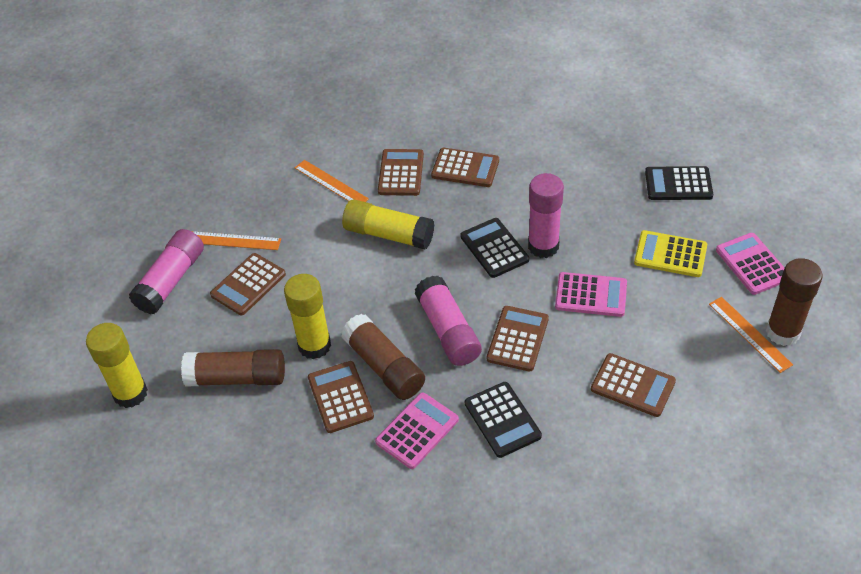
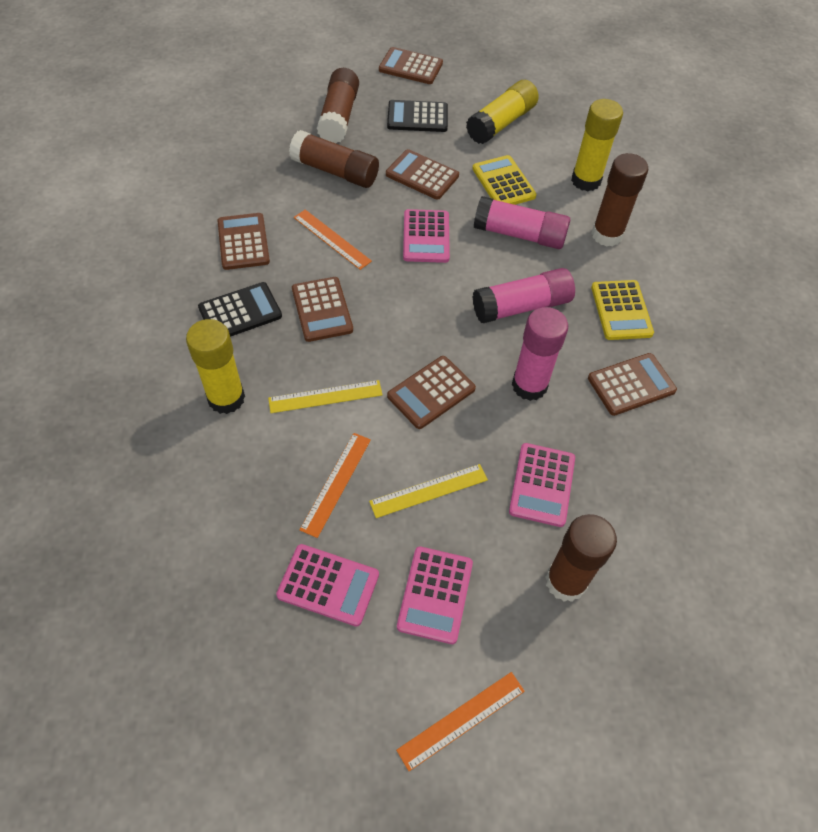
black calculator: [460,218,529,278] [465,382,542,458] [645,166,713,200] = 3 -> [198,282,282,337] [387,100,448,132] = 2
brown glue stick: [181,349,285,387] [341,314,425,400] [766,258,823,346] = 3 -> [289,130,379,188] [317,68,359,143] [545,514,617,602] [591,153,648,246] = 4
pink calculator: [375,392,459,469] [555,272,627,317] [716,233,785,295] = 3 -> [276,544,379,627] [397,546,473,644] [403,209,450,263] [509,443,575,527] = 4
yellow calculator: [634,230,707,277] = 1 -> [472,155,536,205] [591,280,654,340] = 2
yellow ruler: none = 0 -> [268,380,383,413] [369,464,488,518] = 2

